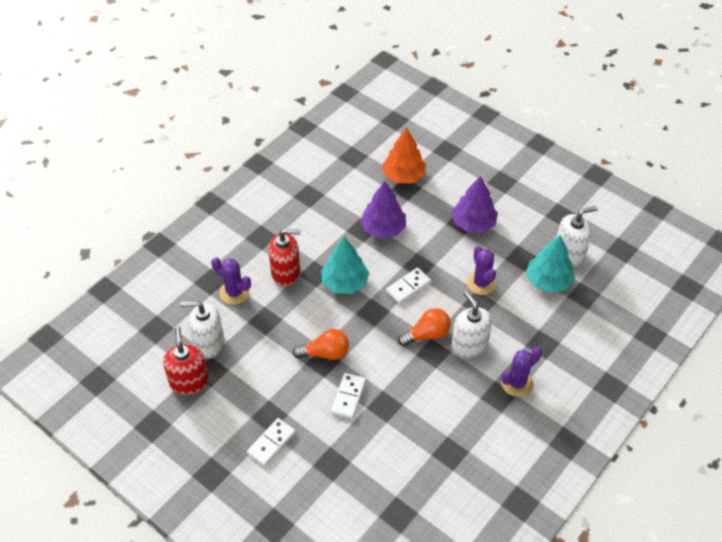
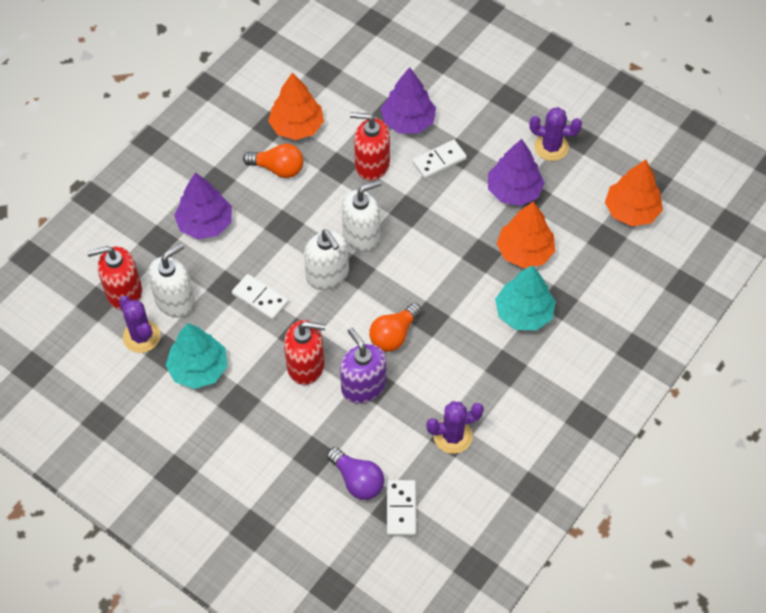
orange tree: [382,128,426,183] = 1 -> [268,72,324,140] [497,202,555,268] [605,160,663,226] = 3
purple light bulb: none = 0 -> [327,447,384,500] = 1
purple soap dispenser: none = 0 -> [340,328,386,404] = 1
purple tree: [360,181,406,238] [452,176,498,233] = 2 -> [174,172,232,239] [381,67,436,134] [488,139,544,206] = 3
red soap dispenser: [163,326,209,395] [268,228,301,286] = 2 -> [87,246,142,310] [284,320,326,385] [350,112,390,181] = 3

